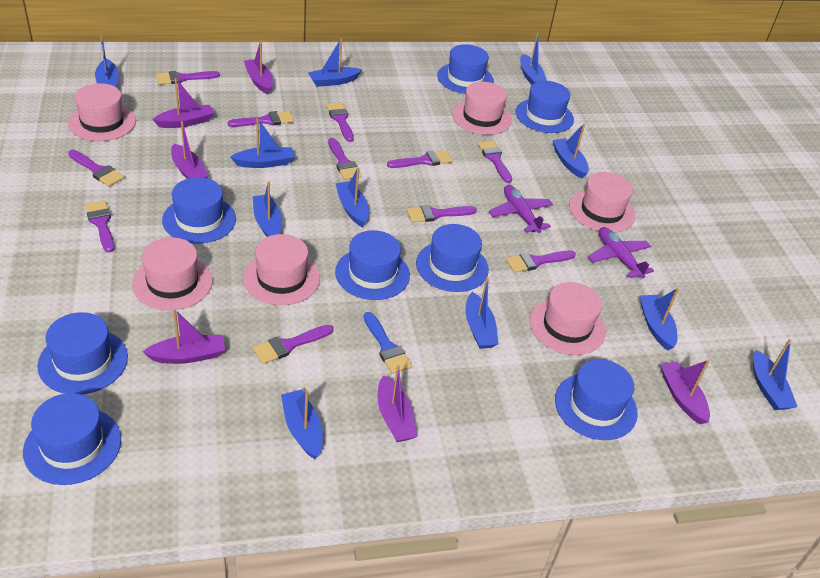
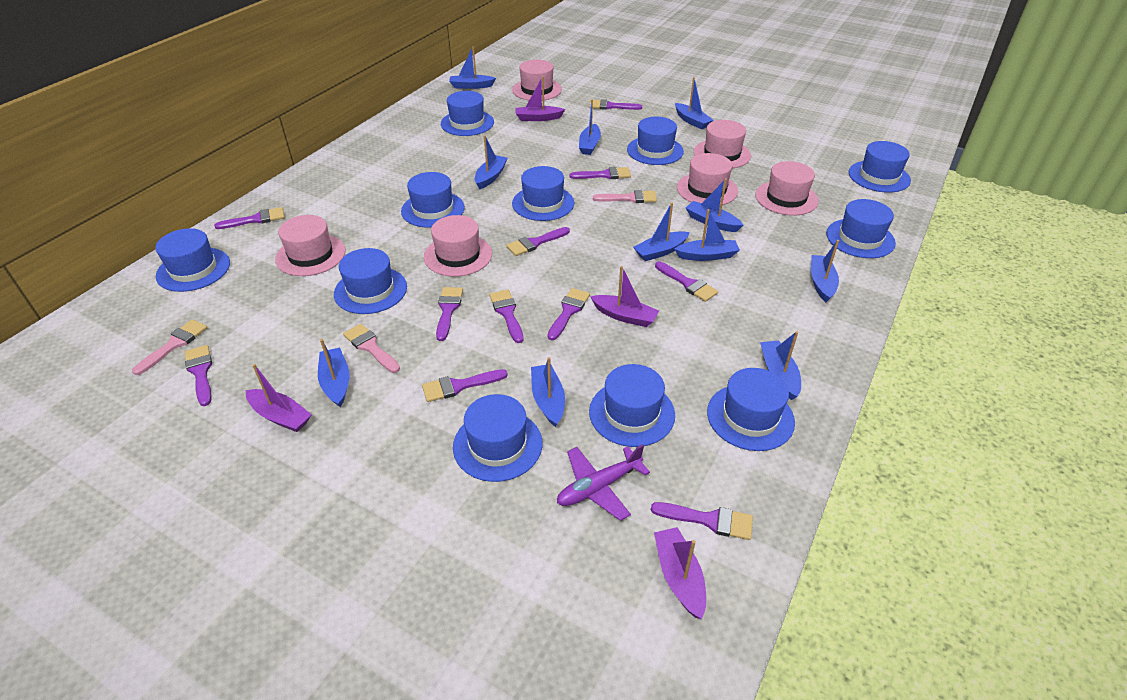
blue brush: [364,312,412,374] = 1 -> none = 0
blue hat: [23,393,121,485] [37,312,128,395] [162,177,236,244] [335,230,410,300] [416,224,489,292] [437,44,494,94] [515,81,574,133] [555,359,638,440] = 8 -> [155,228,230,292] [334,248,407,314] [401,172,465,228] [441,91,494,136] [453,394,542,482] [512,166,574,221] [589,364,675,447] [627,117,684,165] [707,368,795,451] [826,199,896,258] [849,141,911,193] = 11
pink brush: none = 0 -> [132,319,208,375] [343,324,400,373] [593,190,657,203] = 3
purple boat: [143,309,225,364] [152,78,214,128] [171,121,208,179] [244,40,273,94] [378,365,417,442] [660,360,710,424] = 6 -> [246,364,312,432] [515,76,565,121] [590,266,659,327] [654,527,706,619] = 4
purple plane: [489,185,553,233] [588,227,654,278] = 2 -> [557,444,650,521] = 1

